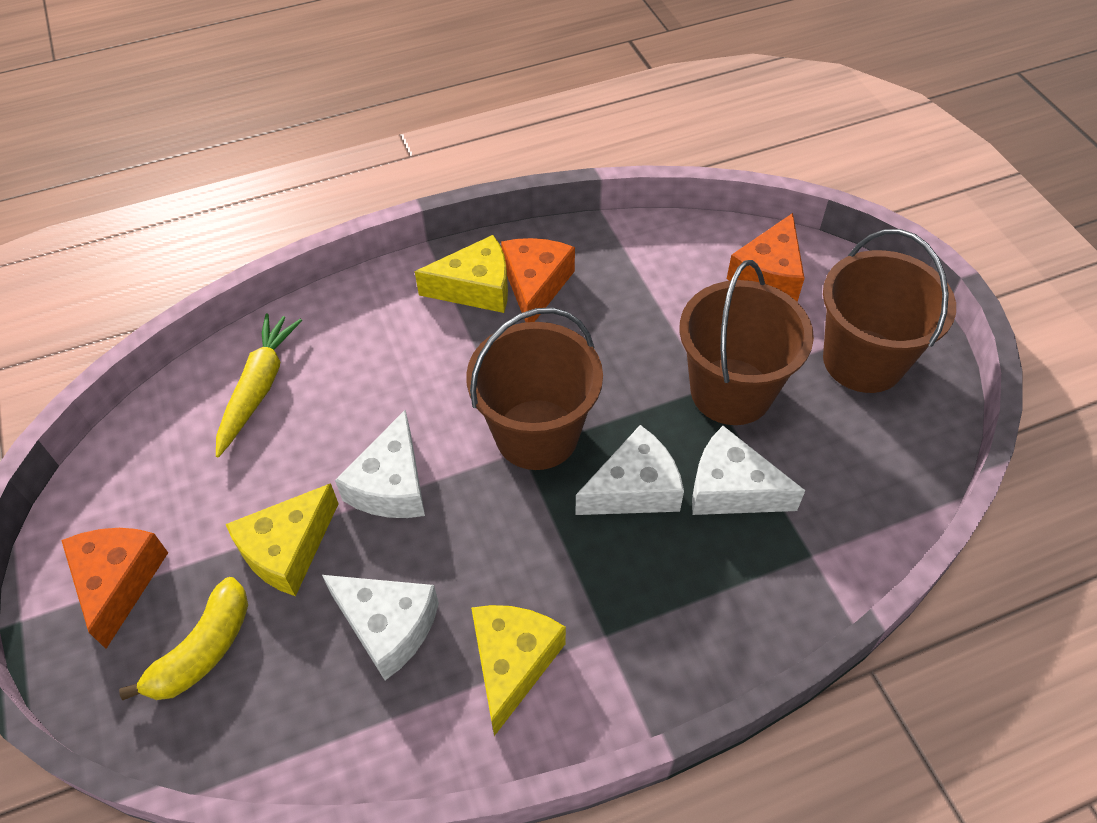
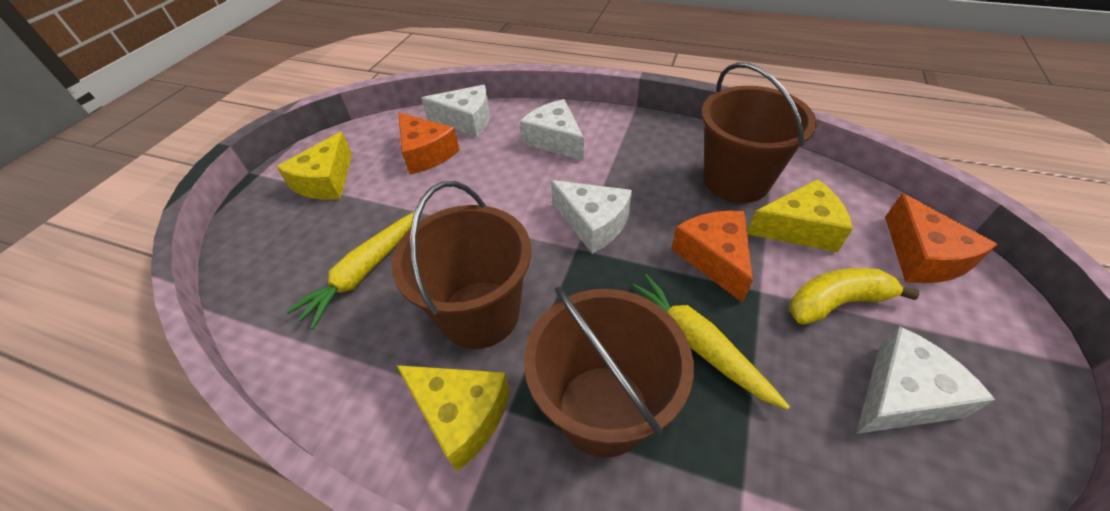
yellow carrot: [216,313,302,458] = 1 -> [286,212,415,329] [632,274,790,410] = 2

